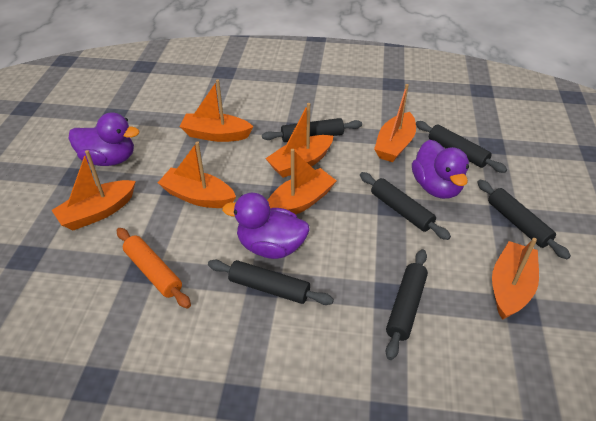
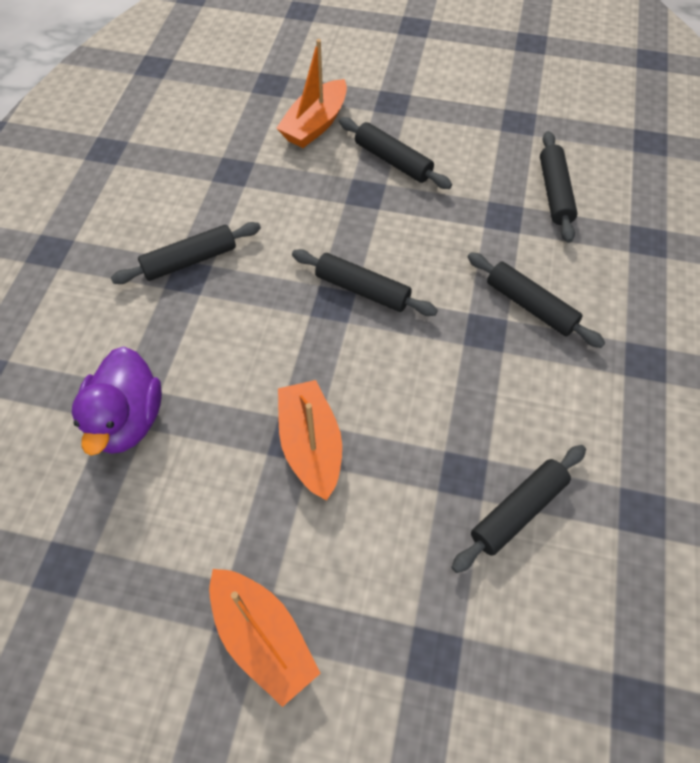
orange boat: [51,150,136,231] [158,141,236,208] [180,79,253,142] [265,103,333,178] [267,149,337,215] [374,84,416,162] [492,238,539,320] = 7 -> [209,569,321,707] [276,39,347,148] [278,380,342,501] = 3
orange rolling pin: [117,228,191,308] = 1 -> none = 0
purple duck: [68,112,139,166] [222,193,310,259] [412,140,469,199] = 3 -> [72,347,162,456] = 1

